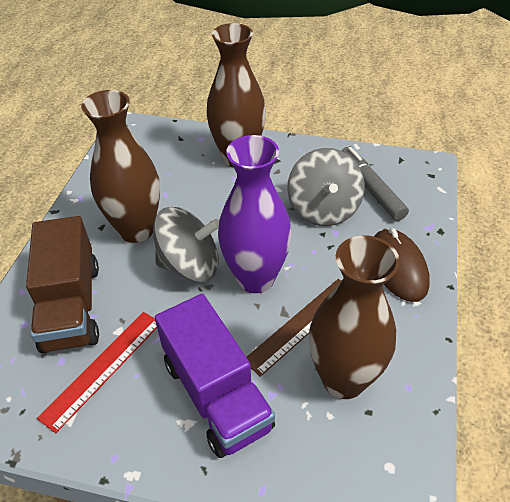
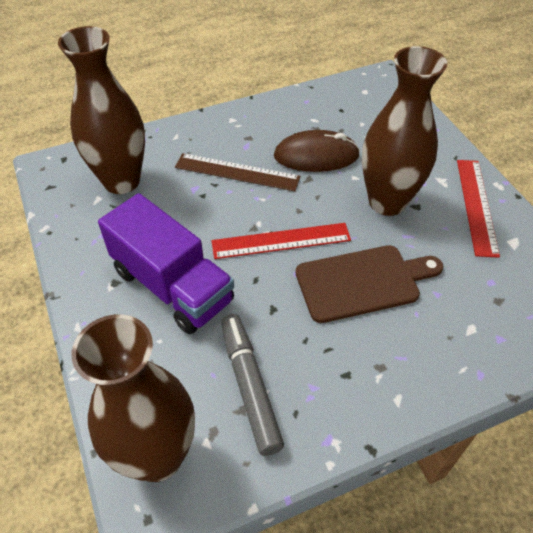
brown cutting board: none = 0 -> [296,245,444,323] = 1
brown truck: [26,216,99,353] = 1 -> none = 0
grey spinning top: [153,207,219,282] [287,148,365,226] = 2 -> none = 0
purple vase: [218,135,292,293] = 1 -> none = 0
red ruler: [37,312,157,433] = 1 -> [211,223,351,259] [457,160,500,258] = 2

